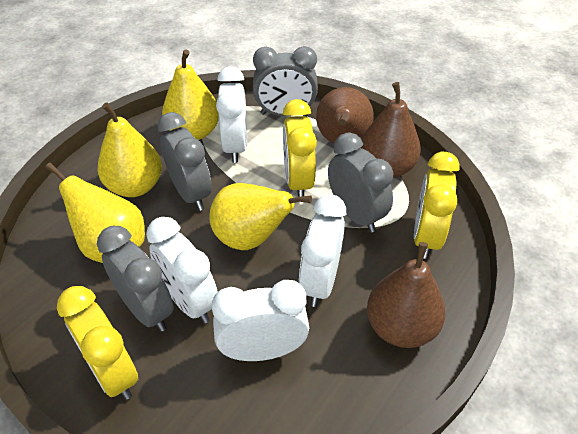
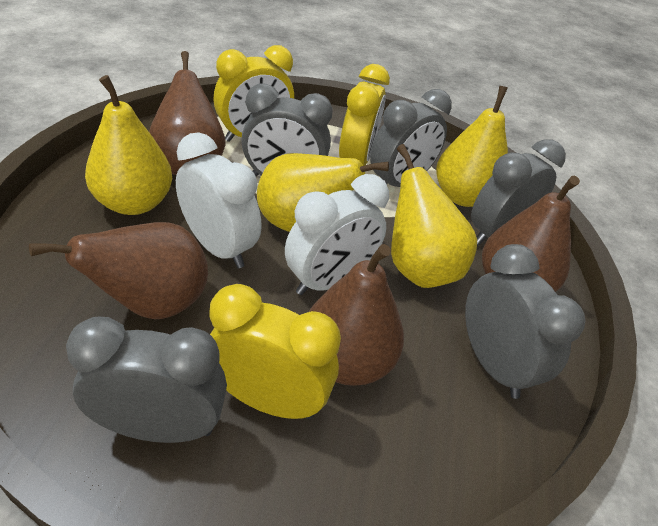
brown pear: [316,87,374,143] [360,82,421,178] [367,242,446,348] = 3 -> [29,222,208,319] [149,51,226,175] [309,244,404,386] [482,176,580,292] = 4
grey clock: [97,226,174,332] [157,112,212,211] [253,46,318,116] [328,132,393,232] = 4 -> [66,317,227,443] [241,84,333,176] [370,89,452,187] [465,244,585,399] [471,139,566,246] = 5
white clock: [146,217,218,323] [212,280,309,361] [216,66,247,163] [299,194,346,307] = 4 -> [176,132,262,268] [285,174,389,295] = 2

